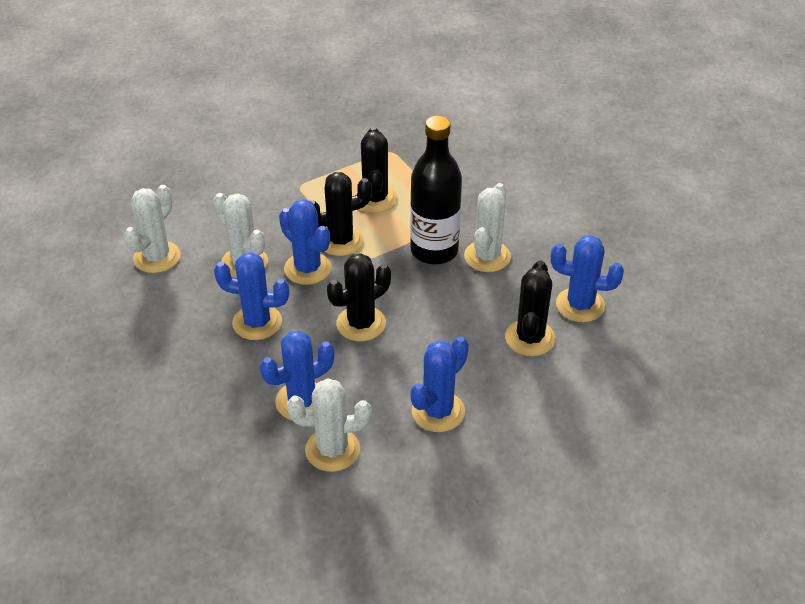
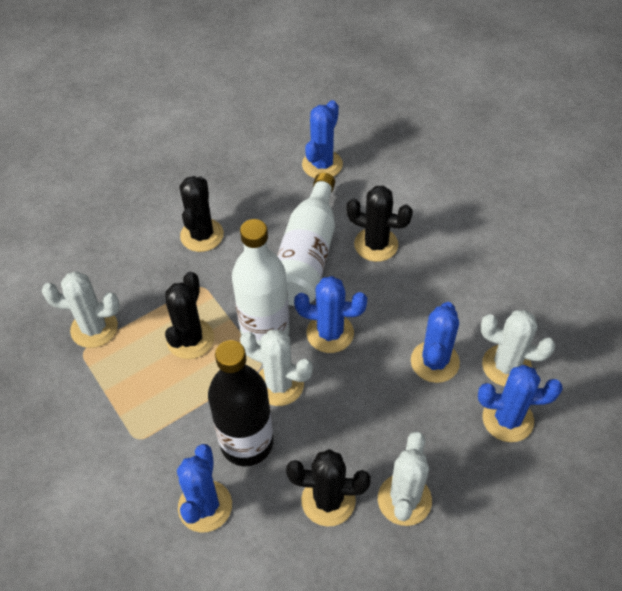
white bottle: none = 0 -> [232,219,290,346] [277,173,335,306] = 2

